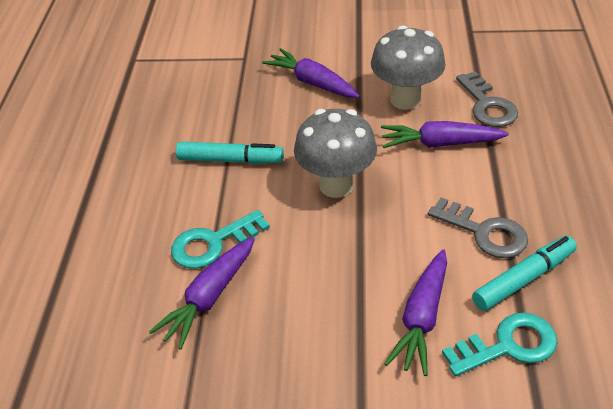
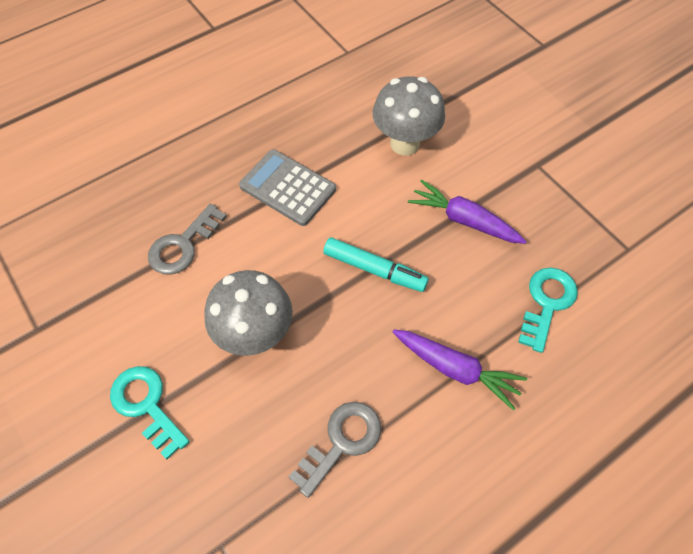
grey calculator: none = 0 -> [239,149,336,226] = 1
purple carrot: [149,237,255,349] [262,48,360,98] [381,121,509,148] [385,249,447,376] = 4 -> [393,330,527,411] [408,179,526,244] = 2
turquoise marker: [176,142,284,164] [472,236,577,311] = 2 -> [323,238,429,292] = 1

